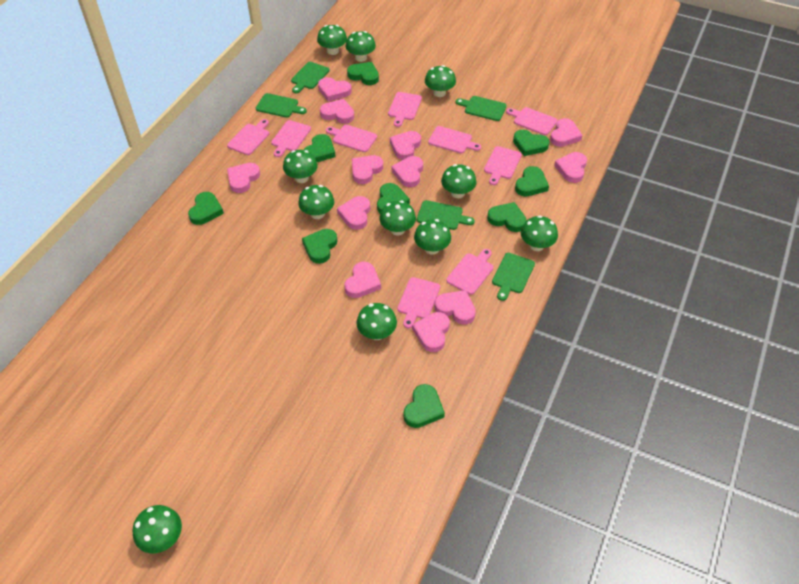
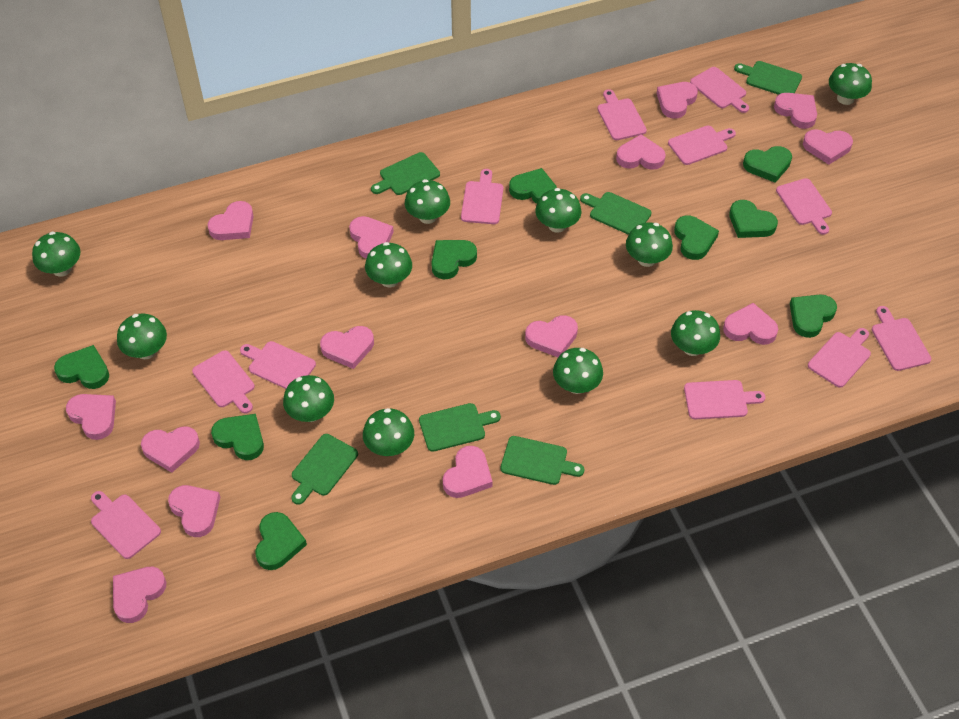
green cutting board: [256,93,307,117] [291,62,330,93] [417,200,475,230] [455,96,507,121] [492,253,535,301] = 5 -> [291,434,358,505] [371,152,440,195] [419,403,501,452] [501,436,584,485] [580,192,651,235] [734,61,802,95] = 6
pink cutting board: [227,119,269,155] [271,120,311,157] [326,125,377,152] [388,92,422,127] [397,277,440,328] [428,126,481,153] [446,249,493,295] [484,146,522,185] [506,107,557,135] = 9 -> [91,491,161,559] [192,350,255,414] [240,341,316,389] [461,169,503,224] [597,89,647,140] [668,126,736,165] [684,380,765,419] [690,67,749,113] [776,178,832,235] [808,328,871,388] [872,306,931,371] = 11
pink heart: [227,163,260,193] [318,77,352,101] [320,99,354,124] [337,196,370,230] [344,262,381,298] [352,155,383,184] [390,131,421,160] [391,156,423,187] [412,312,450,352] [434,290,476,325] [550,118,583,147] [554,152,587,183] = 12 -> [66,394,116,440] [113,567,166,623] [141,426,200,473] [168,485,220,537] [207,201,254,240] [320,326,374,369] [349,216,394,259] [443,446,493,498] [525,315,578,357] [616,134,666,170] [657,82,698,119] [723,303,778,345] [774,93,817,129] [803,129,853,165] = 14

